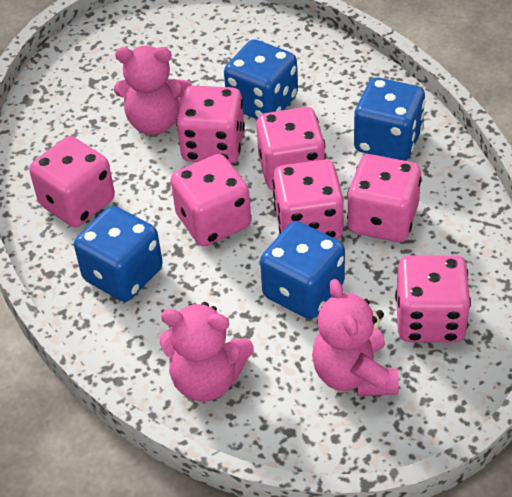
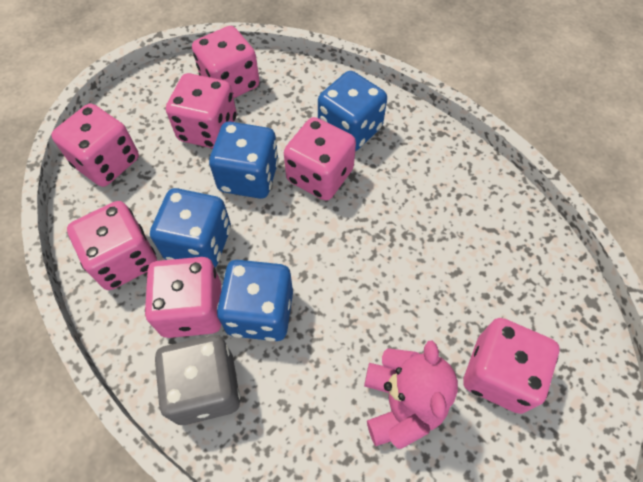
grey dice: none = 0 -> [155,335,240,425] = 1
pink teddy bear: [114,46,192,135] [160,302,254,402] [312,279,399,396] = 3 -> [364,341,458,449] = 1

